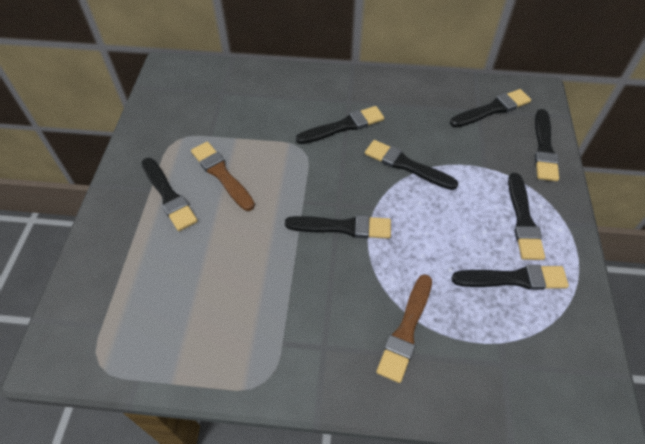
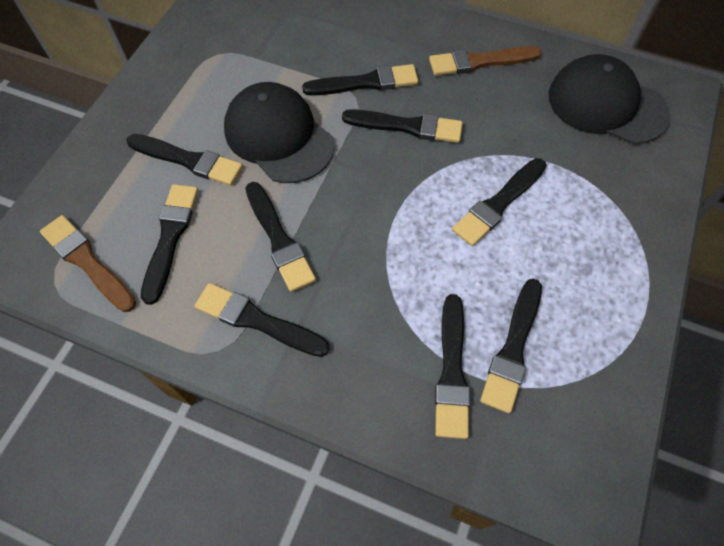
black brush: [142,158,198,231] [285,215,391,239] [296,106,384,144] [365,140,458,190] [450,89,531,127] [451,265,569,290] [508,173,545,260] [534,109,559,181] = 8 -> [126,134,243,186] [141,184,198,305] [195,283,330,357] [246,182,316,292] [302,64,418,96] [342,109,463,143] [435,294,470,439] [452,158,547,246] [480,279,542,413] = 9
black cap: none = 0 -> [224,82,335,183] [549,54,670,144] = 2

